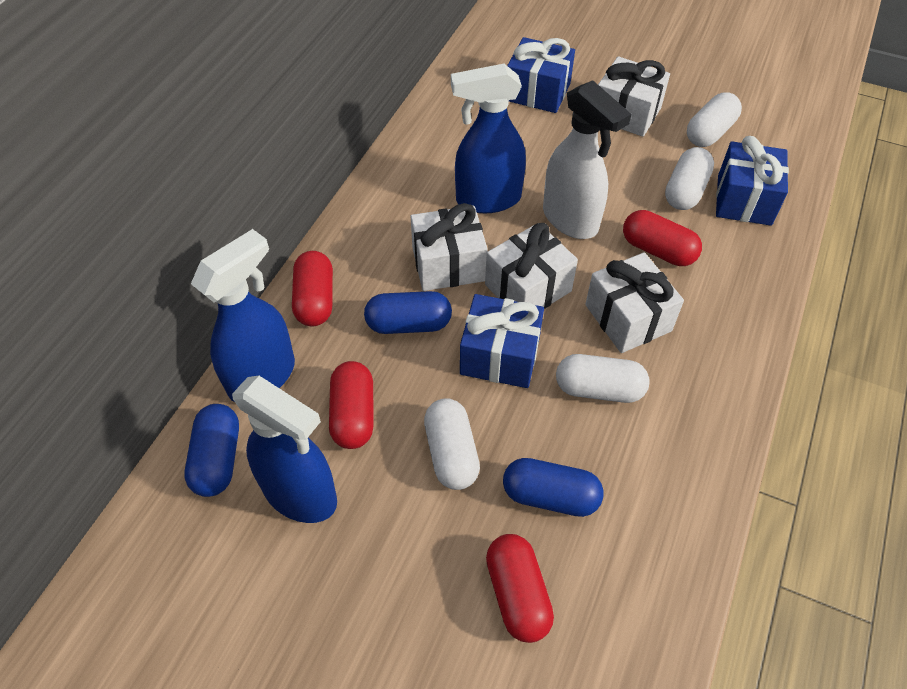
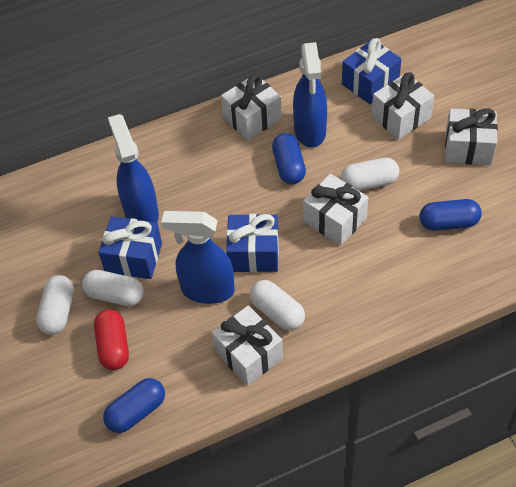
red capsule: [292,251,333,326] [329,361,374,449] [486,534,554,643] [623,210,702,266] = 4 -> [94,309,129,370] = 1
white gift: [411,203,488,291] [485,223,578,309] [585,252,684,353] [598,56,670,137] = 4 -> [212,305,283,386] [221,74,282,140] [303,174,369,246] [372,72,434,140] [445,108,498,165] = 5
white spray bottle: [543,80,631,239] = 1 -> none = 0

